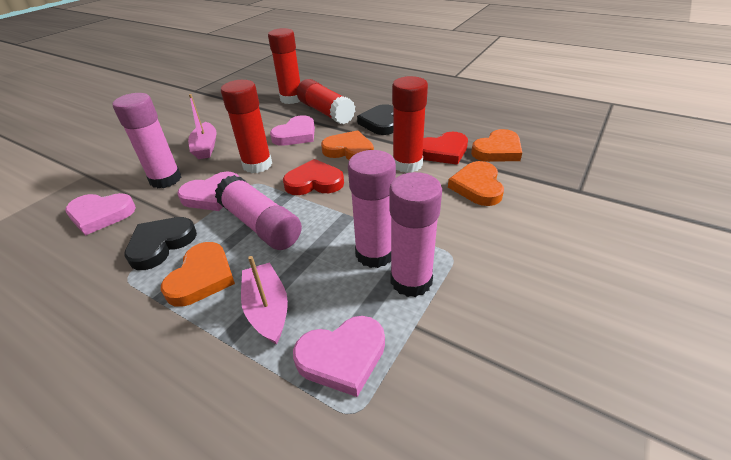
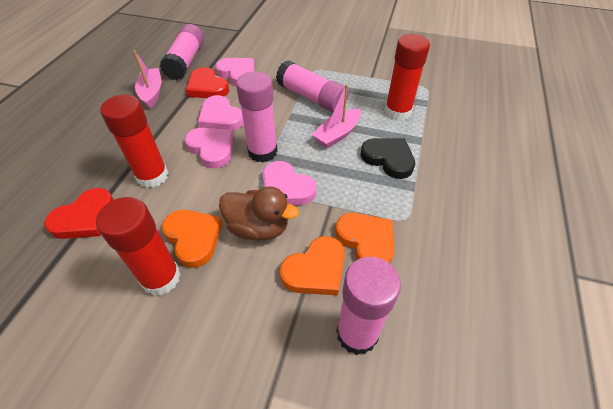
black heart: [124,217,197,270] [357,104,393,135] = 2 -> [361,138,415,179] = 1
brown duck: none = 0 -> [219,186,299,241] = 1
orange heart: [161,242,235,307] [321,130,374,160] [448,161,504,206] [471,129,522,162] = 4 -> [162,210,223,268] [280,236,345,295] [336,213,394,264] = 3
red glue stick: [221,80,272,173] [268,28,300,104] [297,79,355,124] [392,76,428,173] = 4 -> [96,197,181,296] [100,95,169,188] [384,34,430,120] = 3

